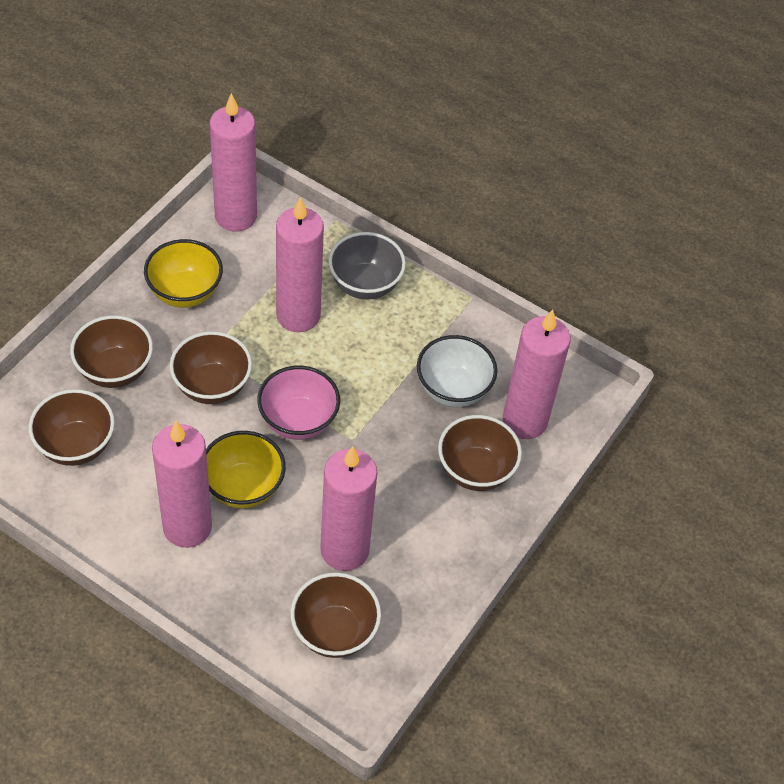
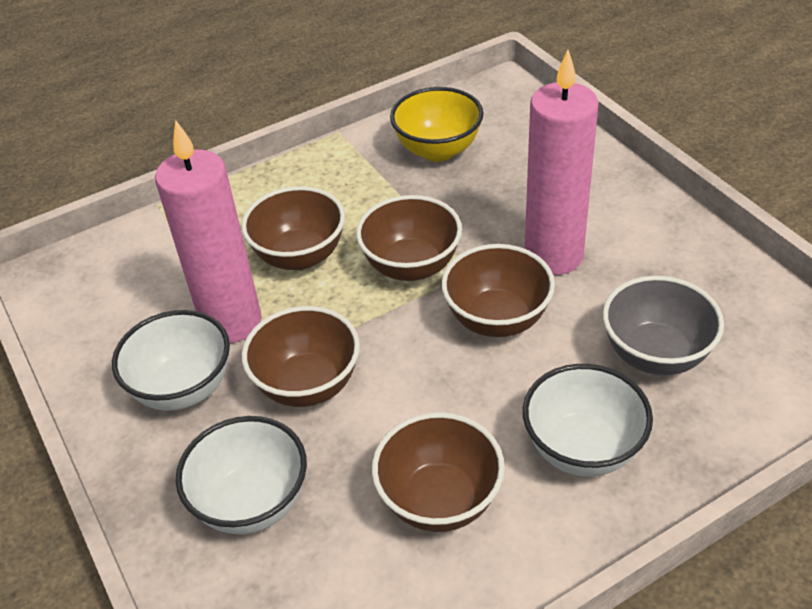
pink bowl: [257,366,340,440] = 1 -> none = 0
pink candle: [152,421,212,548] [210,93,257,232] [276,197,324,332] [320,446,377,571] [503,310,571,439] = 5 -> [155,120,261,343] [525,50,599,275] = 2
white bowl: [417,335,497,407] = 1 -> [112,310,230,411] [176,416,307,534] [523,364,653,477] = 3
yellow bowl: [144,239,223,308] [206,431,286,509] = 2 -> [390,87,484,162] = 1

